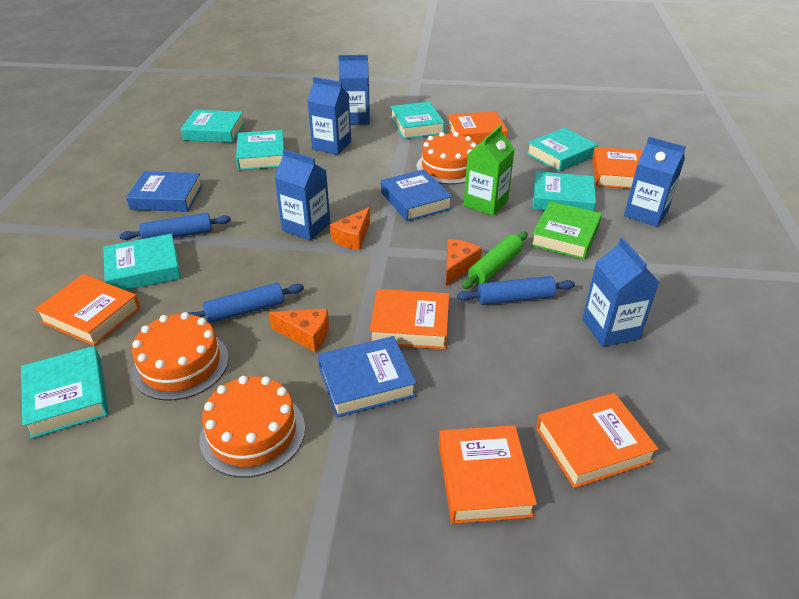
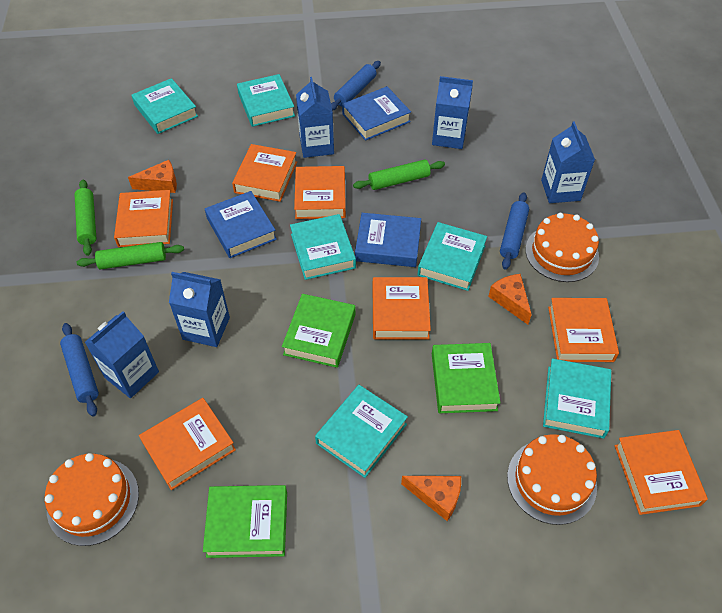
green book: [531,201,602,260] = 1 -> [203,485,287,558] [282,294,355,368] [432,343,501,413] = 3
green carton: [464,125,515,216] = 1 -> none = 0
green rolling pin: [462,232,528,289] = 1 -> [75,180,96,256] [77,242,184,269] [353,160,445,190] = 3
orange book: [35,274,140,346] [369,289,449,349] [439,425,537,524] [448,111,508,144] [536,393,659,488] [592,147,642,189] = 6 -> [114,190,173,247] [139,398,236,490] [232,144,297,202] [294,166,346,219] [373,277,431,339] [548,298,619,362] [614,430,708,515] = 7
turquoise book: [21,346,109,439] [103,234,181,290] [181,110,244,143] [236,130,284,170] [390,102,445,139] [526,128,598,172] [532,171,596,211] = 7 -> [131,78,198,134] [237,74,295,127] [290,214,356,280] [315,385,408,478] [417,222,487,291] [543,358,611,439] = 6

